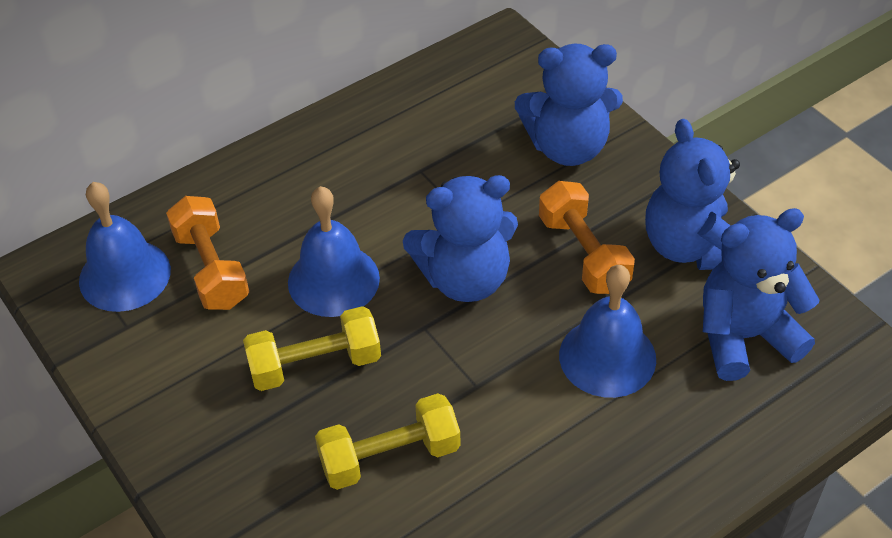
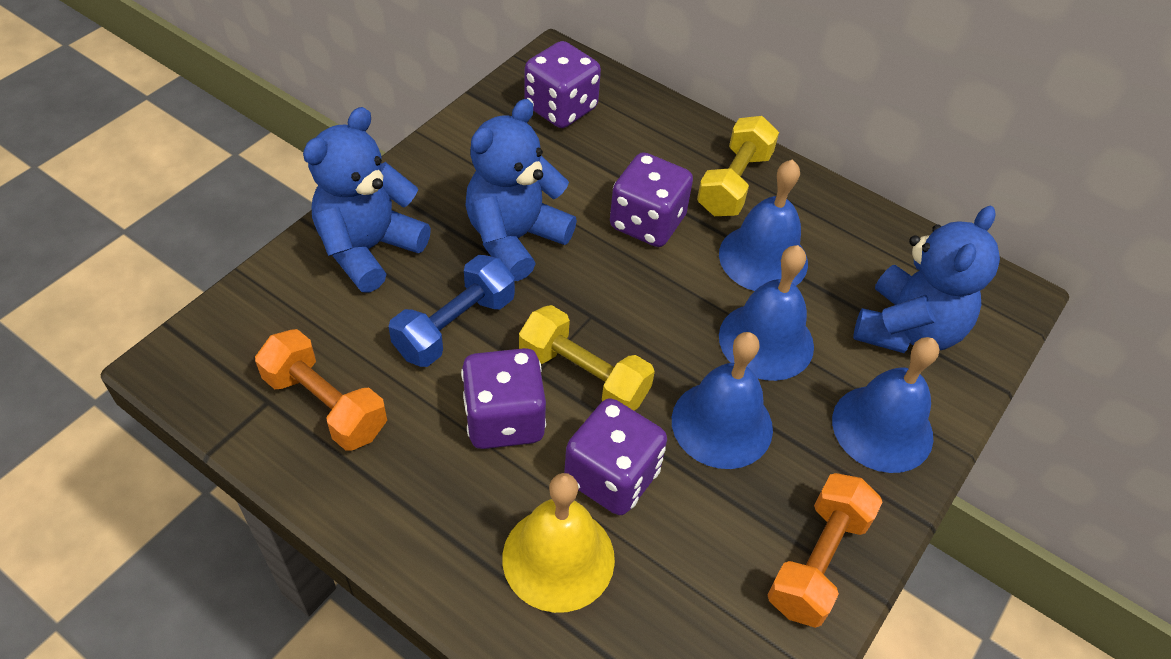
blue bell: [79,182,171,312] [288,186,380,317] [559,265,656,398] = 3 -> [672,332,773,469] [719,159,808,291] [719,245,814,381] [832,337,939,473] = 4
blue dumbbell: none = 0 -> [389,255,515,367] = 1
blue teddy bear: [403,175,518,302] [515,44,623,166] [645,119,740,270] [703,208,819,381] = 4 -> [303,107,431,293] [466,99,577,281] [853,206,1000,353] = 3
purple dice: none = 0 -> [461,348,546,449] [524,41,601,128] [564,398,667,515] [610,152,693,247] = 4
yellow bell: none = 0 -> [502,473,615,613] = 1

